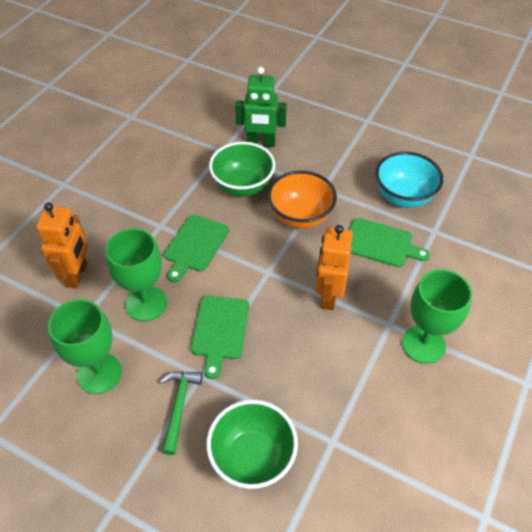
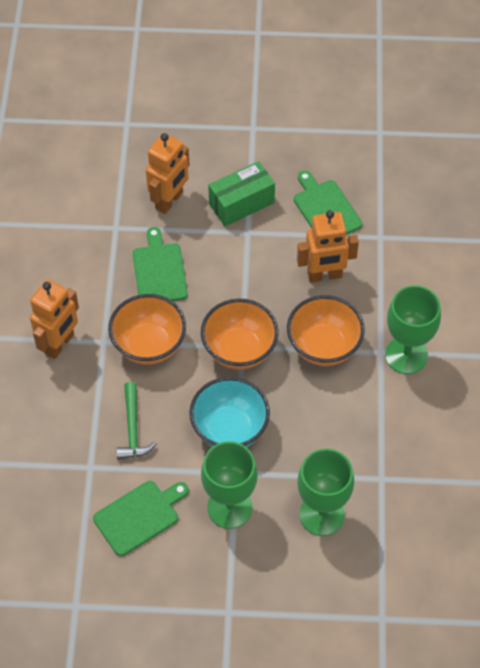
green bowl: [206,400,298,489] [209,142,275,197] = 2 -> none = 0
green box: none = 0 -> [208,161,275,226] = 1
green robot: [235,67,287,147] = 1 -> none = 0
orange bowl: [267,171,337,229] = 1 -> [108,294,186,365] [201,298,279,370] [287,295,365,366] = 3
orange robot: [36,203,88,289] [316,225,353,310] = 2 -> [30,279,79,359] [146,133,189,214] [297,210,359,283] = 3

